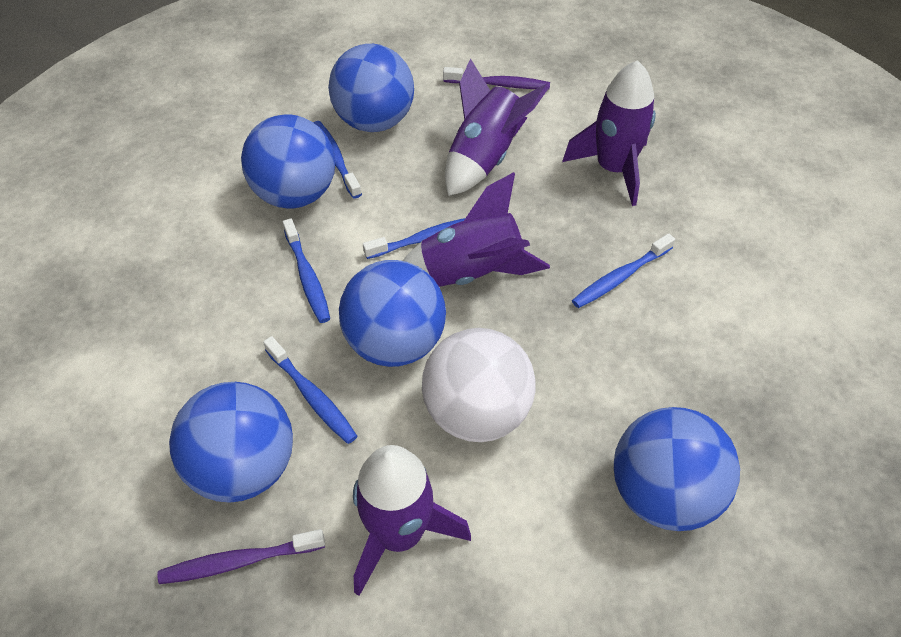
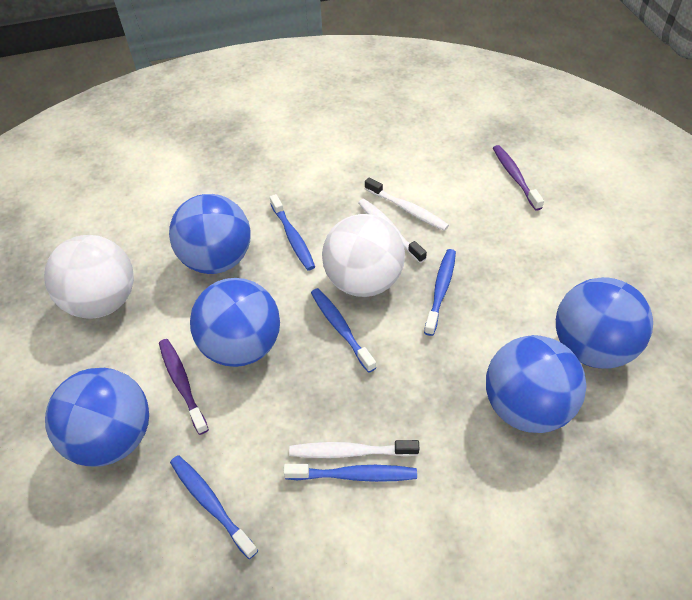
purple rocket: [353,445,471,596] [403,172,550,287] [445,58,550,196] [562,60,656,206] = 4 -> none = 0
white ball: [422,328,536,442] = 1 -> [44,235,134,319] [322,214,405,297] = 2
white toothbrush: none = 0 -> [289,440,420,458] [358,199,427,263] [365,177,449,231] = 3

